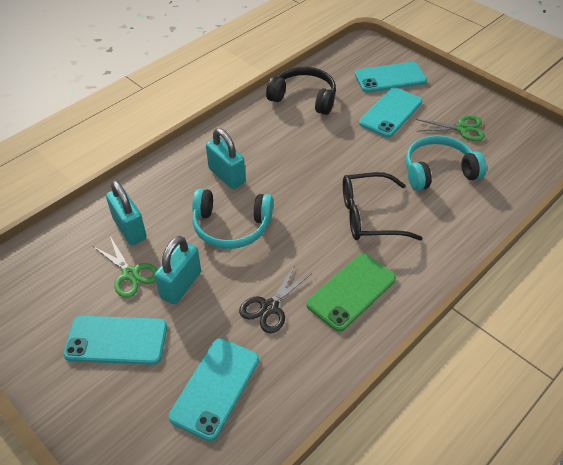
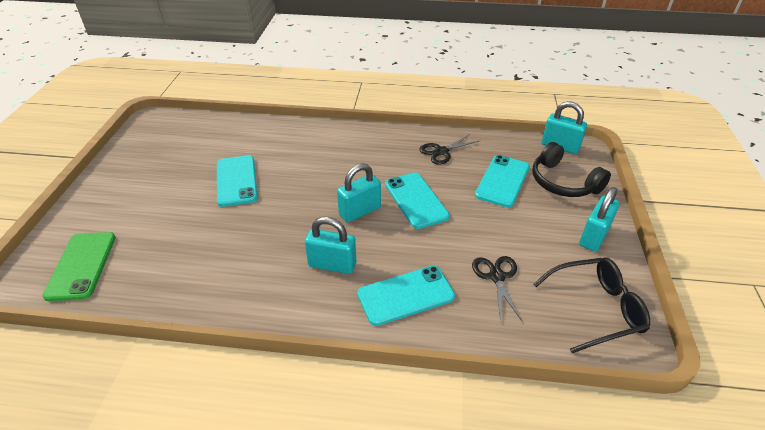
black scissors: [239,265,312,333] = 1 -> [419,134,479,165] [472,256,522,322] = 2
green scissors: [93,236,158,298] [416,115,485,141] = 2 -> none = 0
turquoise headphones: [192,189,273,249] [406,135,487,191] = 2 -> none = 0
turquoise padlock: [106,180,147,245] [154,236,201,304] [206,128,246,189] = 3 -> [305,217,356,274] [337,163,381,223] [542,101,587,154] [579,187,620,251] = 4

